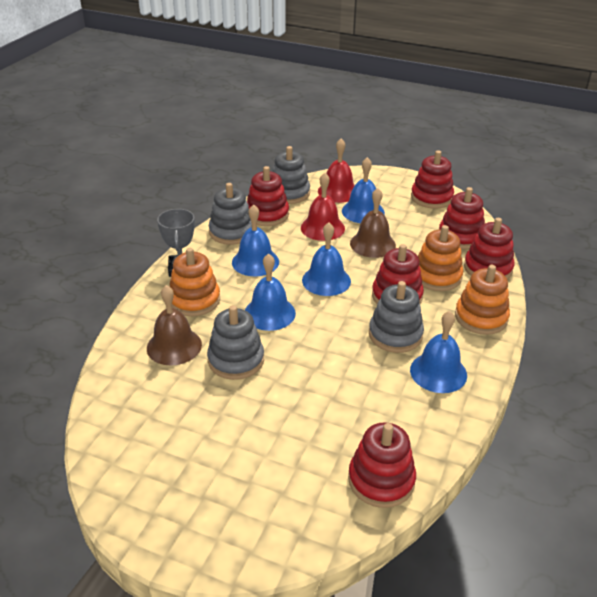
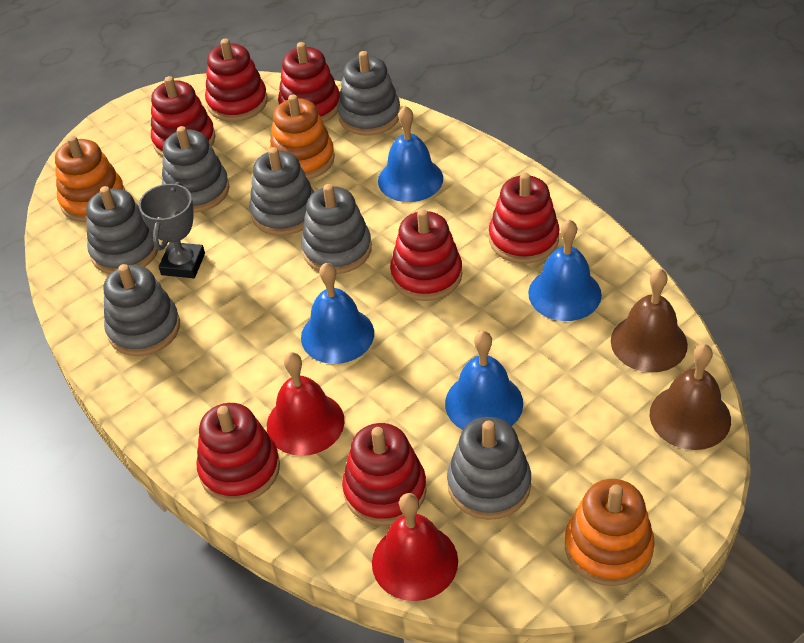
blue bell: [232,204,279,276] [245,253,296,331] [302,222,351,296] [342,157,385,223] [410,311,467,393] = 5 -> [301,262,374,364] [378,106,443,202] [445,331,523,430] [528,219,602,321] = 4
grey stacking toy: [207,305,264,380] [209,183,252,245] [272,146,310,204] [369,281,424,353] = 4 -> [86,186,158,274] [104,264,180,356] [162,126,230,213] [249,147,314,236] [301,184,372,274] [337,51,400,136] [447,417,531,520] = 7
red stacking toy: [247,166,289,226] [348,422,416,508] [372,244,424,304] [411,150,454,209] [439,187,485,249] [464,218,515,279] = 6 -> [151,76,216,157] [197,403,280,503] [205,39,268,122] [278,42,340,123] [342,423,427,525] [390,209,462,301] [489,172,560,264] = 7

